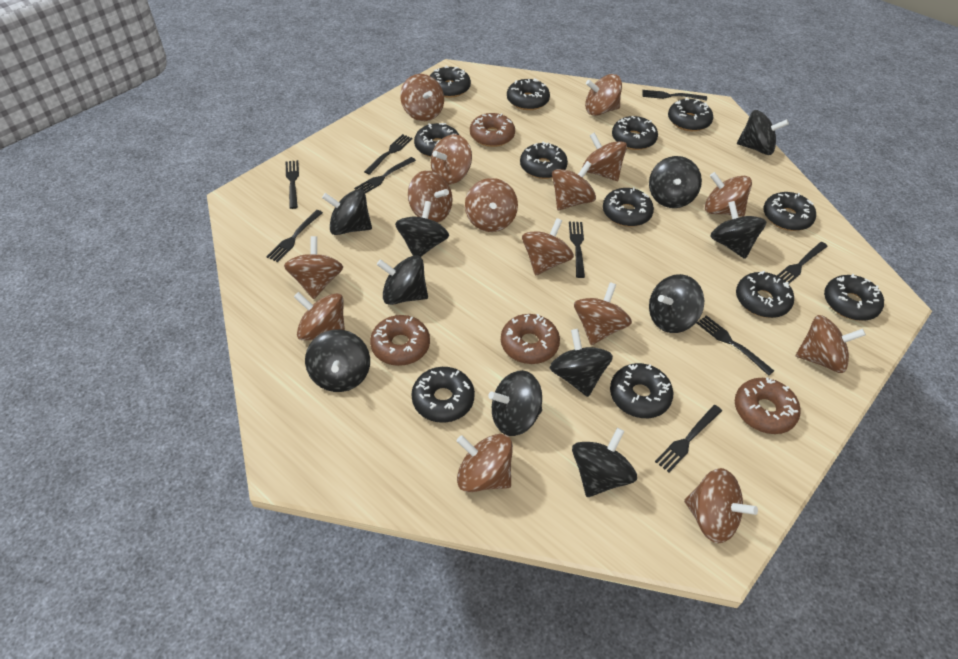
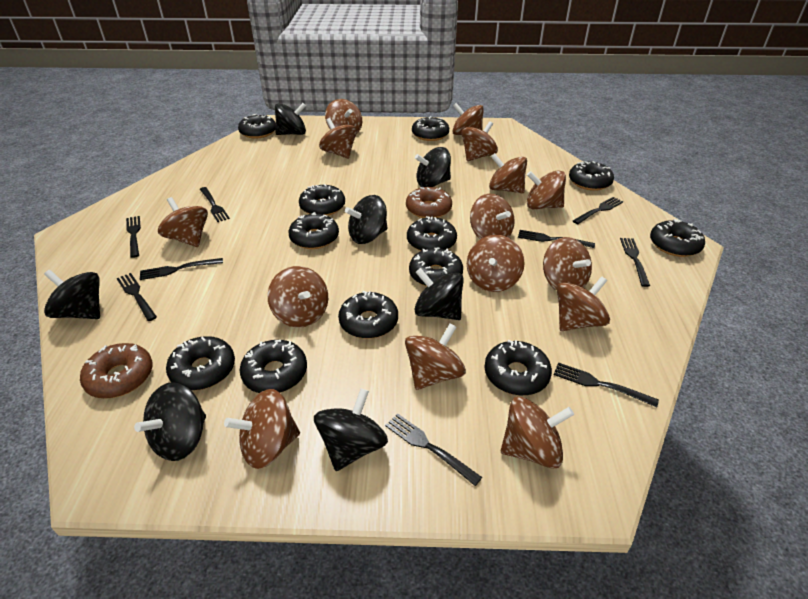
black spinning top: [305,329,370,392] [322,189,372,235] [377,255,428,305] [395,201,449,257] [488,370,542,436] [550,329,613,397] [572,428,637,497] [649,156,702,208] [649,274,704,333] [710,201,767,259] [737,110,789,155] = 11 -> [44,270,100,319] [134,382,206,461] [275,103,306,135] [314,388,388,471] [345,195,387,244] [414,268,464,320] [415,147,451,187] = 7
brown donut: [370,315,430,366] [470,113,515,147] [501,314,560,364] [735,377,801,434] = 4 -> [80,343,152,398] [406,187,452,218] = 2

